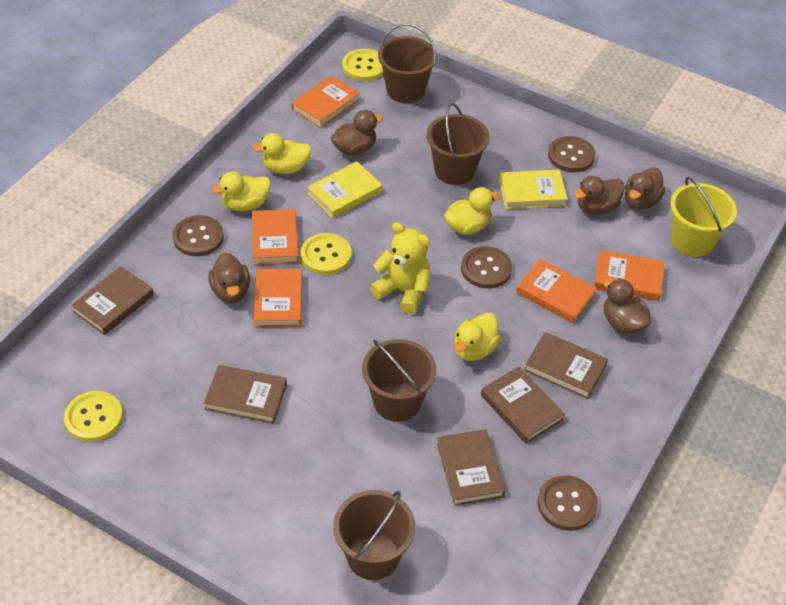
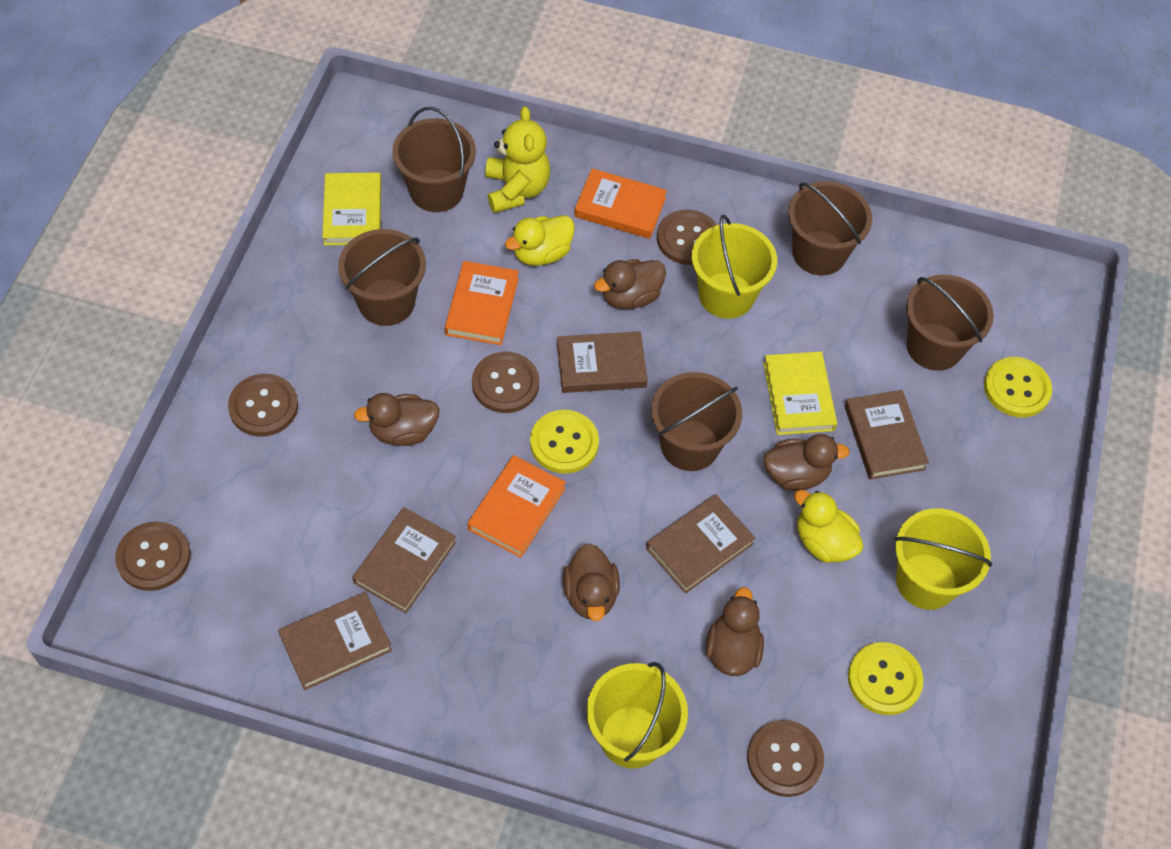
brown bucket: [333,490,415,580] [362,339,436,422] [378,23,437,103] [427,103,490,185] = 4 -> [338,229,426,326] [392,107,476,212] [651,372,742,471] [788,181,872,275] [906,275,994,371] = 5
brown button: [172,215,224,256] [461,246,512,289] [538,475,598,531] [548,136,596,173] = 4 -> [115,521,191,591] [228,374,298,437] [472,352,539,413] [657,209,717,265] [747,720,824,797] = 5
orange book: [252,209,299,265] [254,269,302,327] [292,75,360,128] [516,259,597,323] [594,250,664,301] = 5 -> [445,261,519,345] [468,455,566,558] [574,168,667,239] = 3
yellow bucket: [670,176,737,257] = 1 -> [587,662,688,769] [692,215,777,319] [894,508,992,610] = 3
yellow duck: [212,172,271,211] [252,133,312,174] [444,187,500,234] [454,313,500,361] = 4 -> [505,215,575,266] [794,490,863,563] = 2

